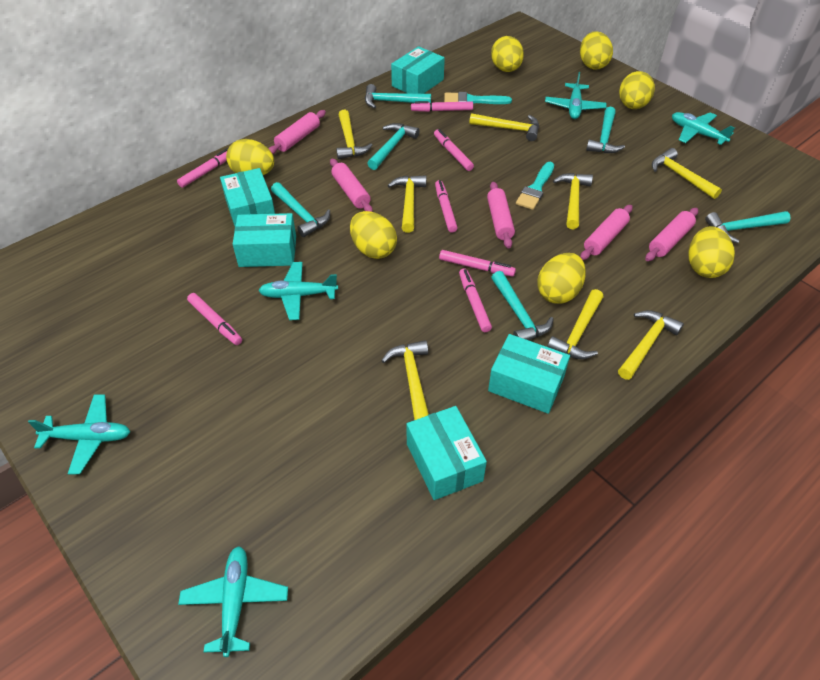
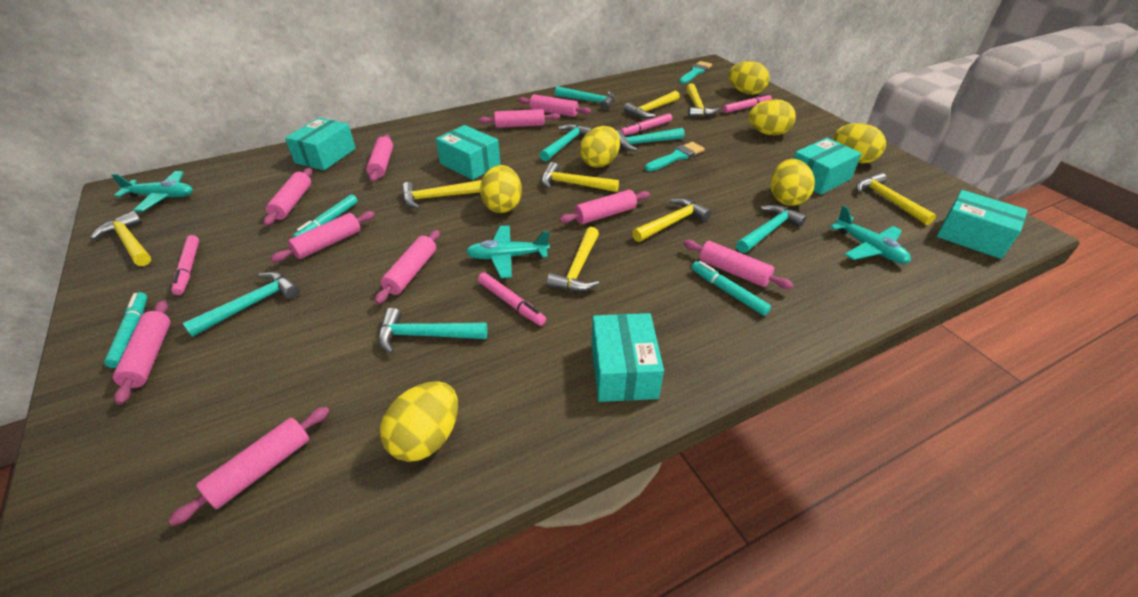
pink marker: [177,148,228,188] [187,293,242,345] [411,101,473,112] [434,129,474,171] [435,180,458,233] [439,250,516,277] [459,268,492,332] = 7 -> [171,235,199,295] [478,273,546,326] [621,113,672,135] [722,93,772,113] = 4
pink rolling pin: [268,110,326,154] [330,159,373,212] [487,182,515,249] [580,205,633,260] [645,208,698,261] = 5 -> [113,301,170,404] [168,406,329,526] [264,168,312,226] [271,211,375,262] [366,134,393,182] [375,230,440,304] [479,109,560,128] [518,94,591,117] [559,190,650,224] [683,240,794,289] = 10
turquoise marker: none = 0 -> [104,292,147,368] [293,195,358,238] [691,261,771,316] = 3
turquoise plane: [28,395,130,474] [178,546,288,657] [258,262,338,320] [545,72,606,119] [672,112,735,145] = 5 -> [112,171,193,211] [466,225,550,278] [830,205,911,264] = 3

